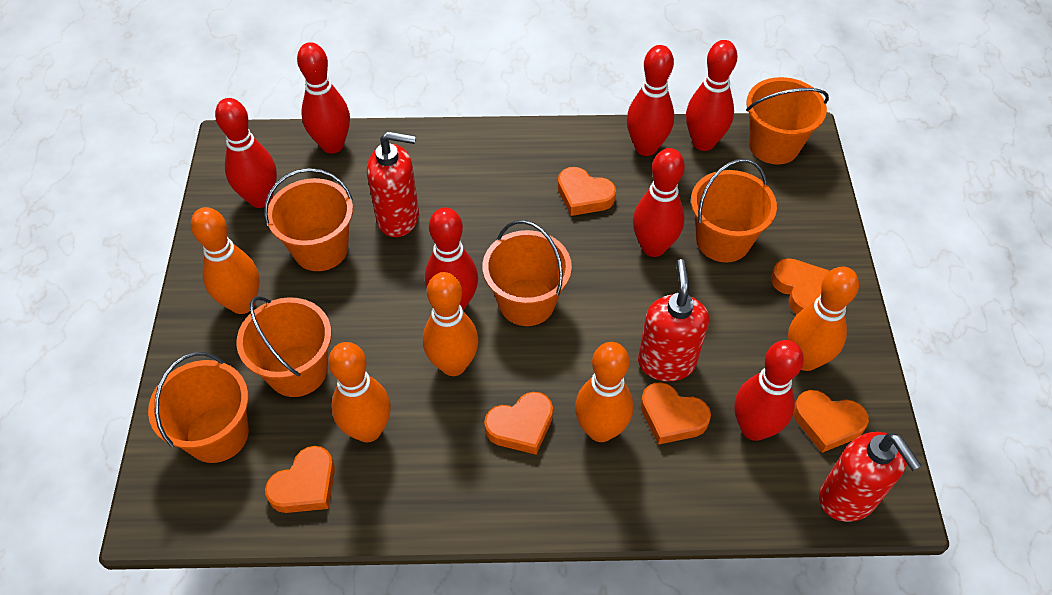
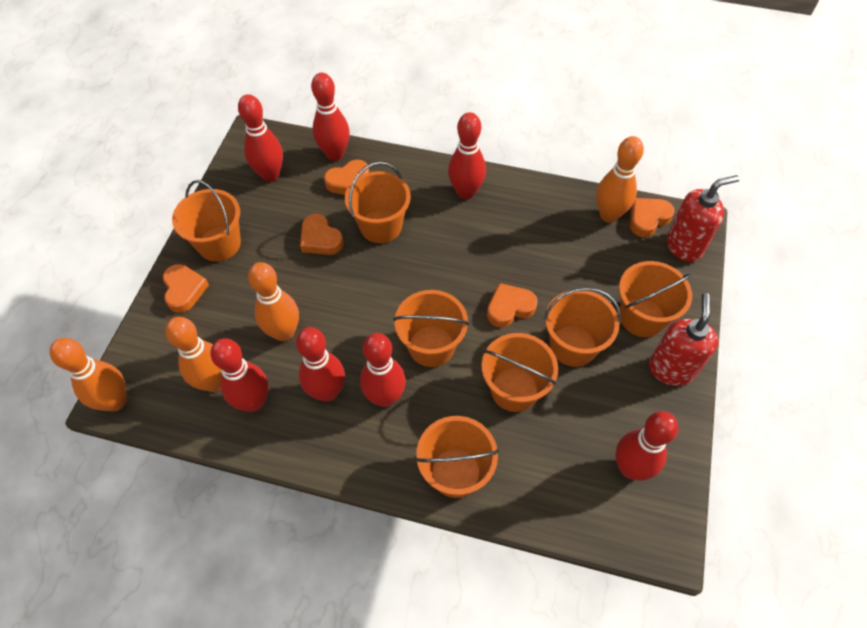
orange bowling pin: [191,207,259,314] [328,342,391,442] [423,272,478,376] [575,342,633,442] [788,267,859,371] = 5 -> [50,338,127,411] [165,317,222,392] [248,262,299,341] [596,136,644,222] = 4
orange bucket: [148,352,249,463] [237,296,332,397] [264,168,353,271] [482,220,572,326] [691,159,777,262] [746,77,829,164] = 6 -> [172,180,241,261] [345,162,411,243] [393,290,469,367] [415,416,499,498] [482,333,558,412] [544,287,621,367] [619,261,692,337] = 7
orange heart: [265,446,335,513] [484,392,553,455] [558,167,616,216] [640,382,711,445] [771,258,830,314] [793,390,869,453] = 6 -> [163,264,209,313] [300,214,344,255] [324,160,369,195] [487,283,537,328] [630,198,675,237] = 5
red soap dispenser: [367,131,419,237] [638,259,709,381] [819,432,922,522] = 3 -> [649,293,719,386] [667,175,740,262] = 2

